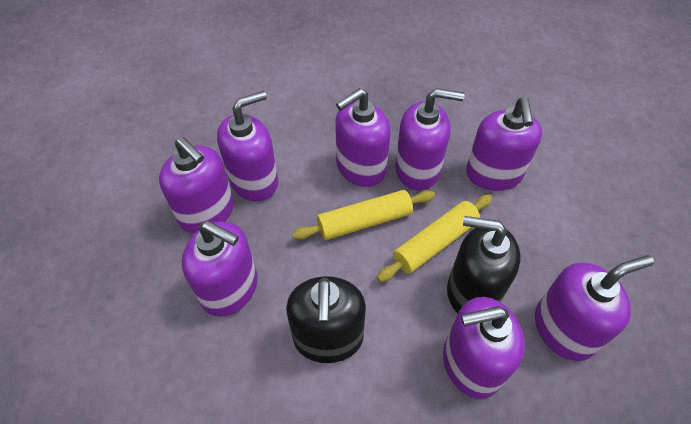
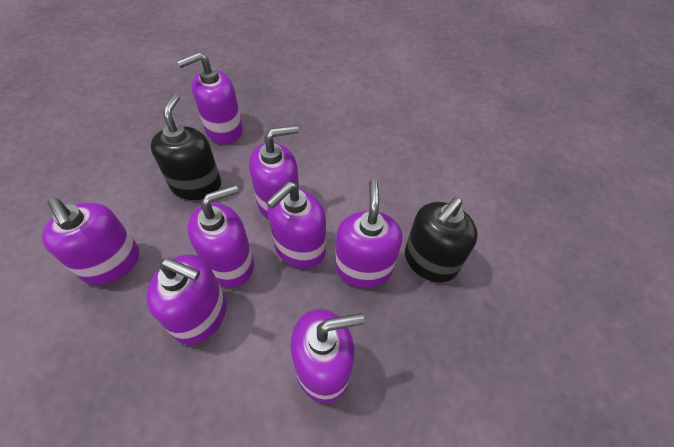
yellow rolling pin: [292,190,435,240] [377,195,492,282] = 2 -> none = 0

